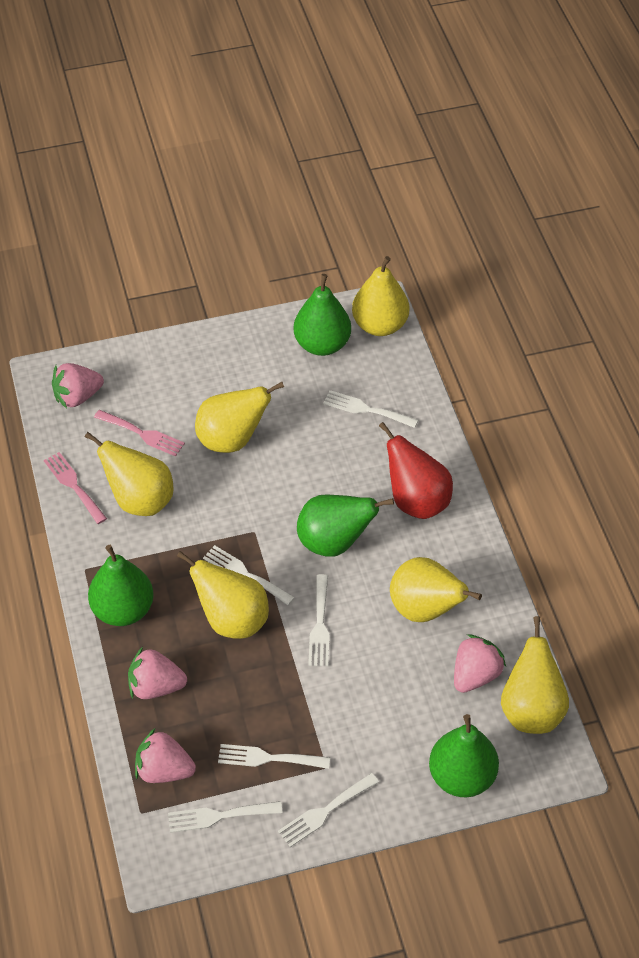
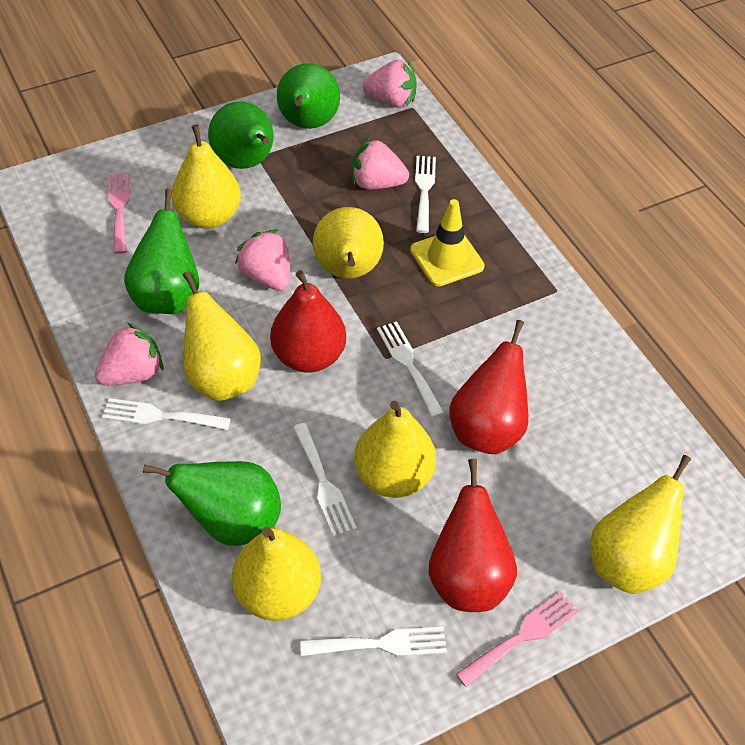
red pear: [379,422,453,519] = 1 -> [270,270,346,373] [428,459,517,612] [449,320,528,454] = 3
white fork: [168,801,283,833] [203,545,295,605] [218,744,330,769] [278,773,379,847] [308,574,330,666] [323,390,418,428] = 6 -> [102,398,231,430] [293,423,357,537] [301,627,447,656] [377,321,444,418] [415,156,436,233] = 5
yellow traffic cone: none = 0 -> [410,199,485,286] = 1

